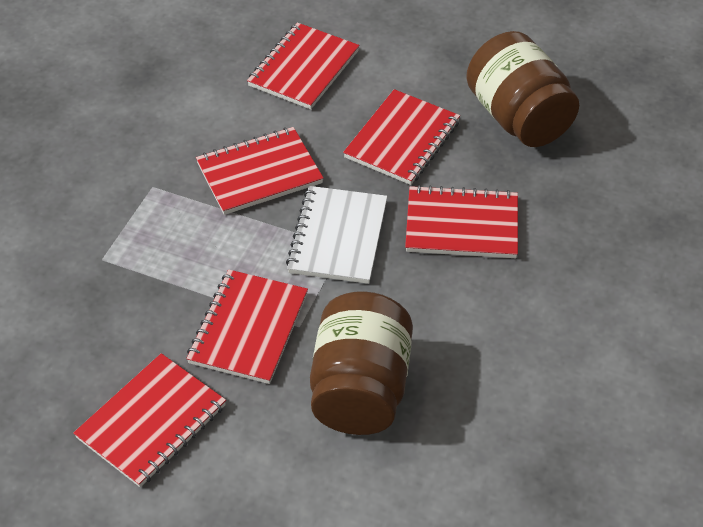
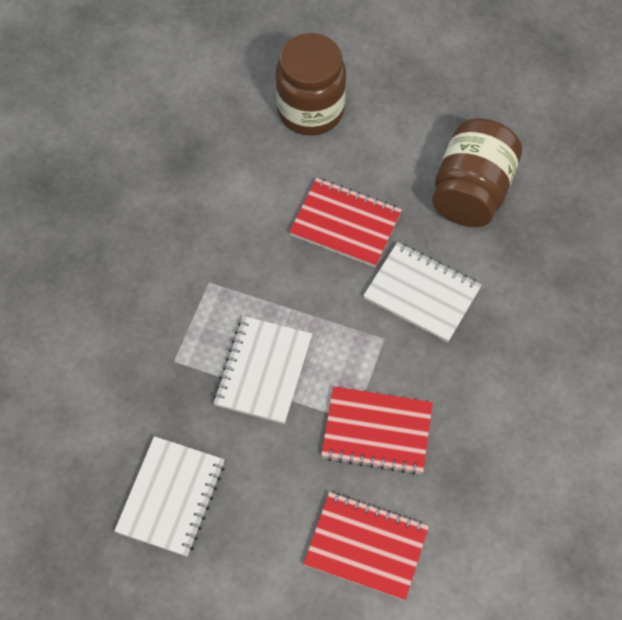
red notebook: [73,353,226,487] [186,269,308,384] [196,127,324,215] [247,23,359,109] [343,89,460,185] [405,185,518,258] = 6 -> [289,178,402,267] [303,492,429,601] [321,386,433,475] = 3
white notebook: [286,186,387,284] = 1 -> [114,436,225,557] [214,316,312,424] [363,242,482,342] = 3

